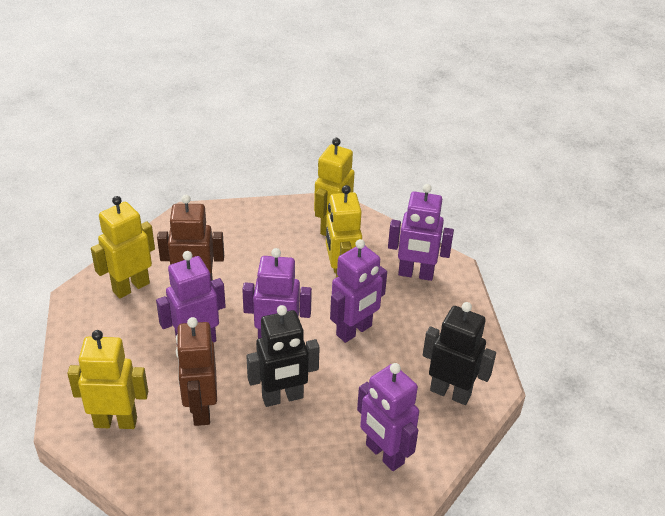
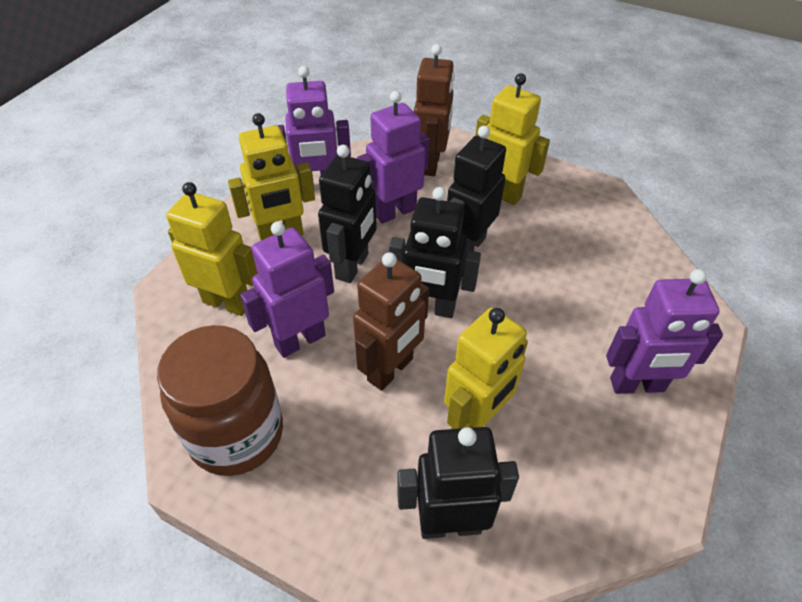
black robot: [246,305,320,407] [423,302,496,405] = 2 -> [318,145,377,283] [389,187,481,318] [397,427,519,539] [447,126,506,256] = 4
brown jar: none = 0 -> [157,325,283,476] = 1
purple robot: [156,251,226,343] [242,248,312,339] [330,239,387,343] [357,363,419,471] [388,184,454,281] = 5 -> [240,222,334,358] [273,66,351,187] [357,91,430,224] [606,269,723,394] = 4

